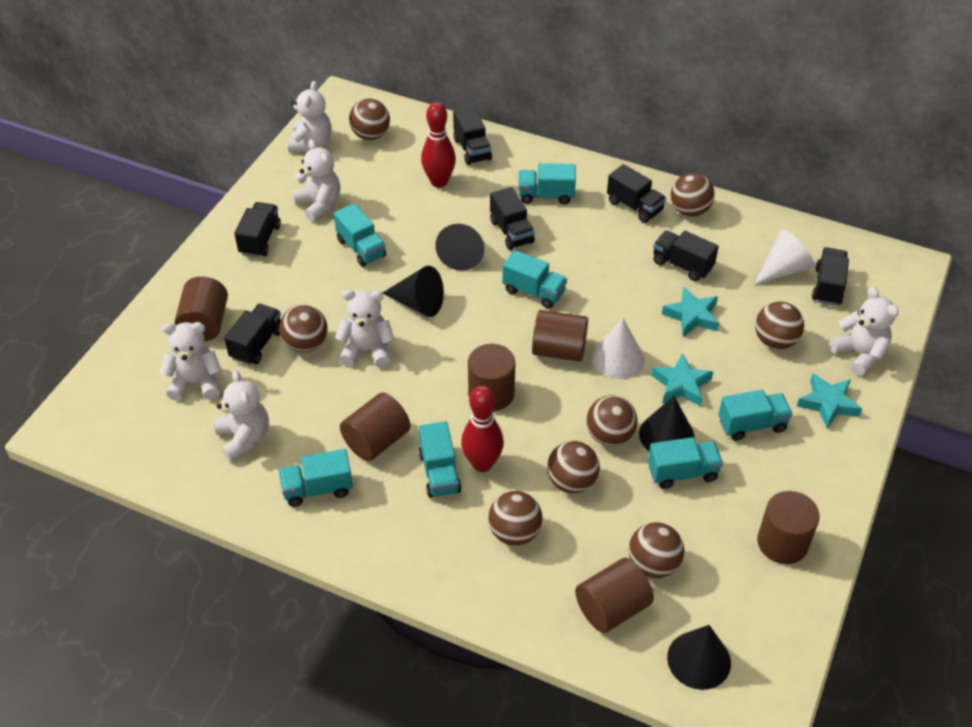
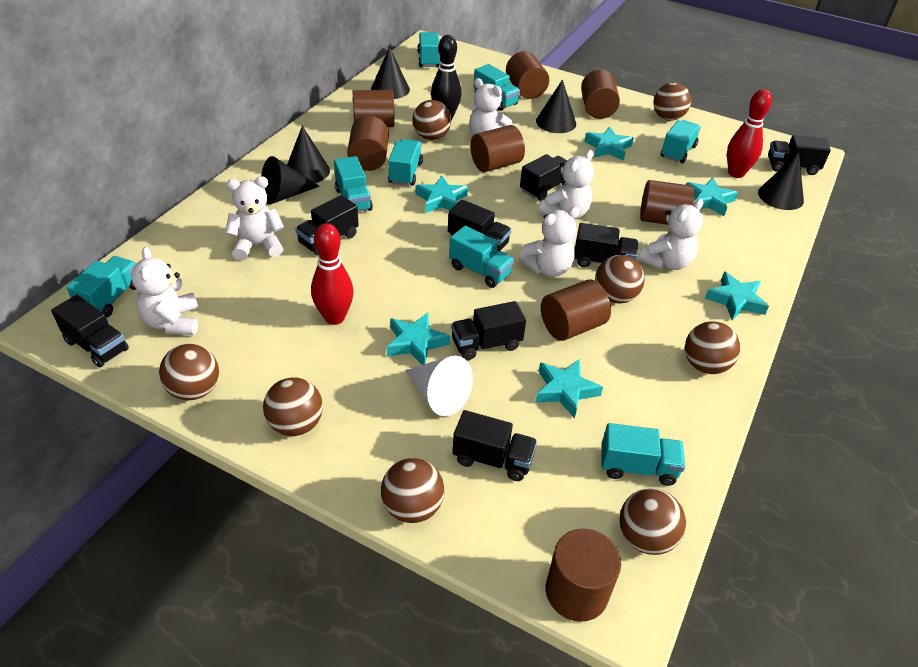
black bowling pin: none = 0 -> [431,35,461,120] = 1
black cone: [383,266,444,317] [435,224,484,271] [639,396,695,451] [667,625,731,690] = 4 -> [261,156,320,205] [287,126,330,183] [371,47,410,99] [536,79,576,133] [758,153,804,210] = 5
black truck: [224,304,281,365] [234,202,281,257] [453,107,492,165] [490,187,535,250] [607,164,666,223] [653,230,719,281] [812,247,849,306] = 7 -> [51,295,129,367] [295,195,359,256] [448,199,511,251] [451,301,526,360] [452,410,537,481] [520,154,567,201] [574,223,638,267] [768,135,831,175] = 8
brown cylinder: [175,276,228,341] [340,393,411,461] [468,344,515,411] [532,310,588,362] [575,558,654,633] [757,491,820,564] = 6 -> [347,116,389,171] [353,90,395,127] [470,125,525,172] [506,51,549,99] [541,279,611,341] [546,528,621,622] [581,70,620,119] [640,180,695,225] = 8
turquoise star: [651,353,713,406] [662,287,719,337] [797,373,862,428] = 3 -> [387,312,450,365] [415,175,468,213] [535,359,603,418] [584,126,634,161] [686,178,738,216] [705,272,769,320] = 6
turquoise truck: [279,449,353,507] [334,204,386,267] [419,421,461,498] [502,250,567,309] [518,163,576,205] [648,437,723,489] [718,390,793,441] = 7 -> [66,256,137,317] [334,156,373,212] [388,139,423,186] [417,32,440,67] [449,225,514,288] [473,64,520,111] [602,423,685,486] [661,120,701,163] = 8
white cone: [592,318,644,379] [754,229,815,285] = 2 -> [405,356,473,416] = 1

